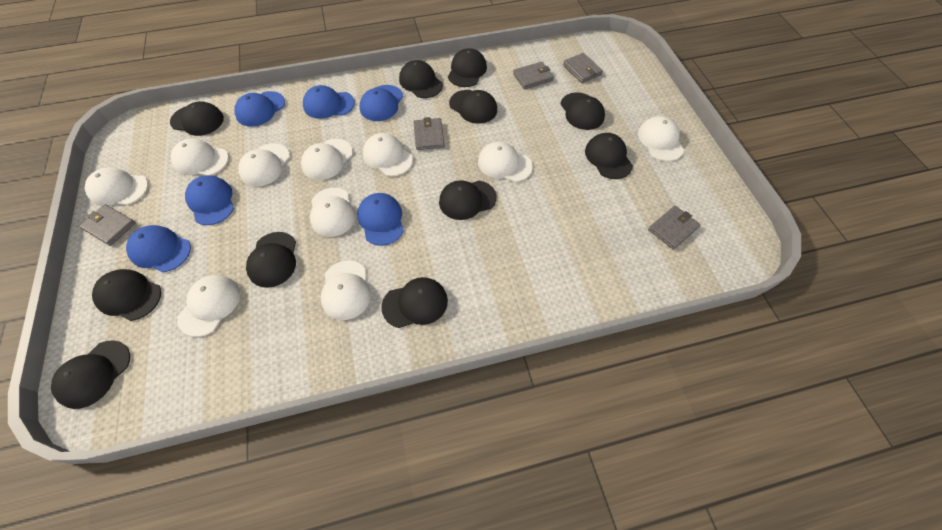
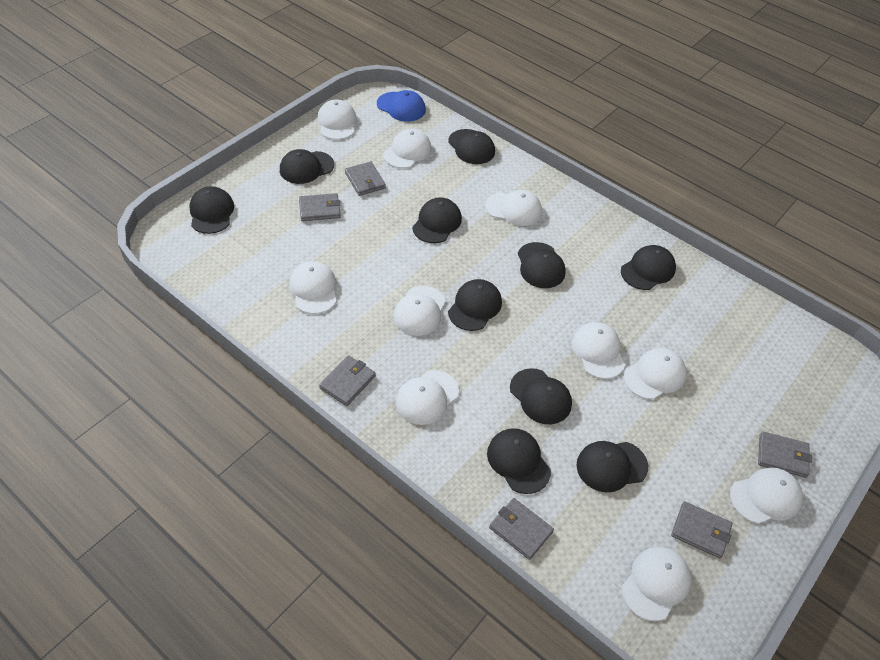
black cap: [51,340,130,409] [92,269,161,321] [170,101,224,136] [246,232,296,288] [381,277,448,328] [399,60,443,98] [439,180,497,220] [448,48,487,87] [449,90,497,124] [561,92,605,130] [585,133,633,179] = 11 -> [189,186,234,234] [280,149,334,184] [412,197,462,243] [448,129,495,164] [448,279,502,331] [487,428,551,494] [510,368,572,424] [518,242,566,288] [577,441,648,492] [621,245,676,290] = 10
blue cap: [126,225,191,272] [185,175,234,225] [234,91,285,127] [303,85,355,119] [357,193,404,246] [360,85,403,121] = 6 -> [377,90,426,122] = 1
grey wallet: [79,204,136,246] [413,117,445,150] [513,62,554,89] [563,53,603,83] [648,206,700,250] = 5 -> [299,193,341,221] [319,355,376,406] [345,162,386,196] [489,498,554,560] [671,501,733,558] [758,431,812,478] = 6

